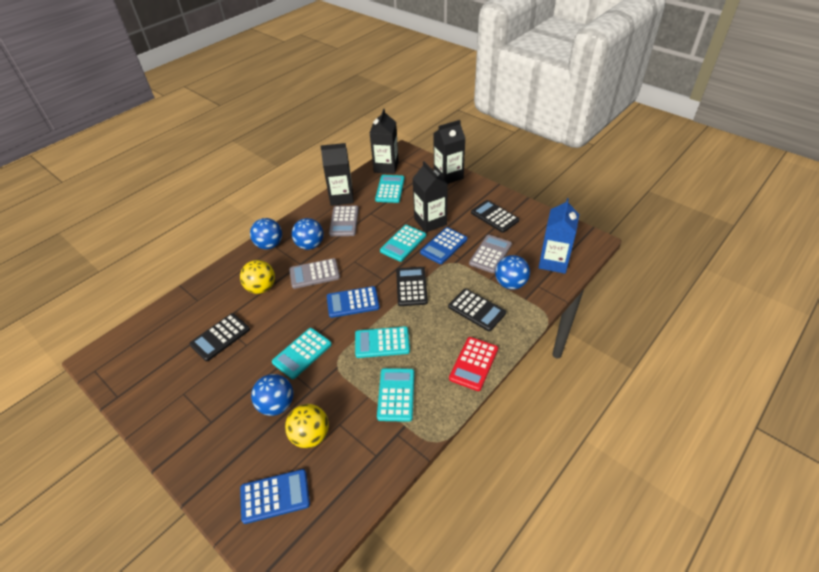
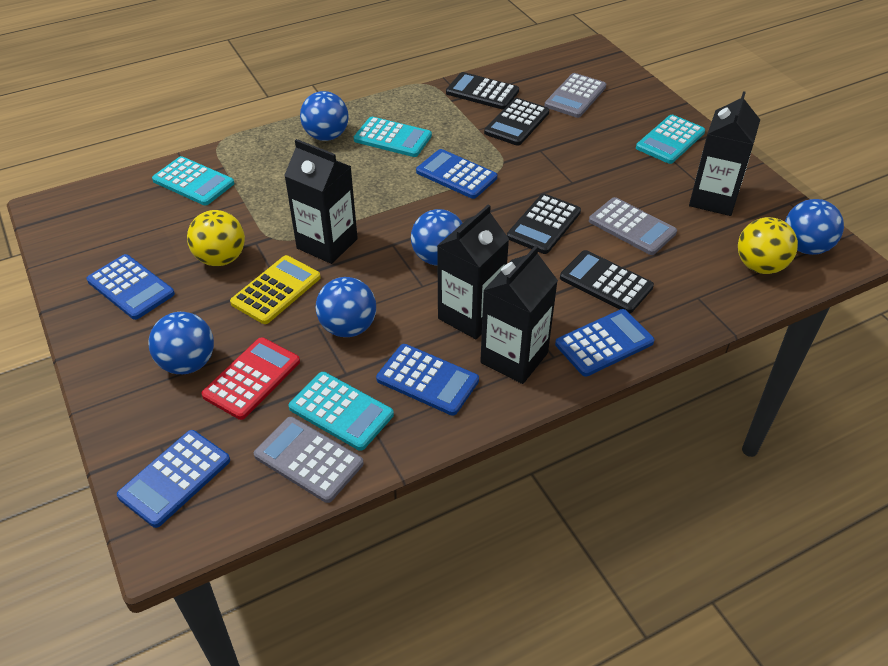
blue ball: [250,218,282,250] [251,374,293,416] [292,218,324,250] [495,255,530,290] = 4 -> [148,312,214,374] [300,91,349,141] [316,277,376,337] [411,209,462,266] [785,199,844,255] = 5
blue calculator: [240,469,310,524] [327,286,380,318] [420,227,467,264] = 3 -> [87,254,175,320] [117,430,230,528] [376,344,479,416] [416,149,497,199] [555,309,655,377] = 5
blue carton: [538,198,579,274] = 1 -> none = 0
turquoise calculator: [272,328,332,379] [355,327,410,358] [375,175,405,203] [377,368,415,422] [380,225,426,262] = 5 -> [152,156,234,206] [288,372,394,451] [354,117,432,157] [636,115,705,164] = 4
yellow calculator: none = 0 -> [230,255,321,324] = 1

